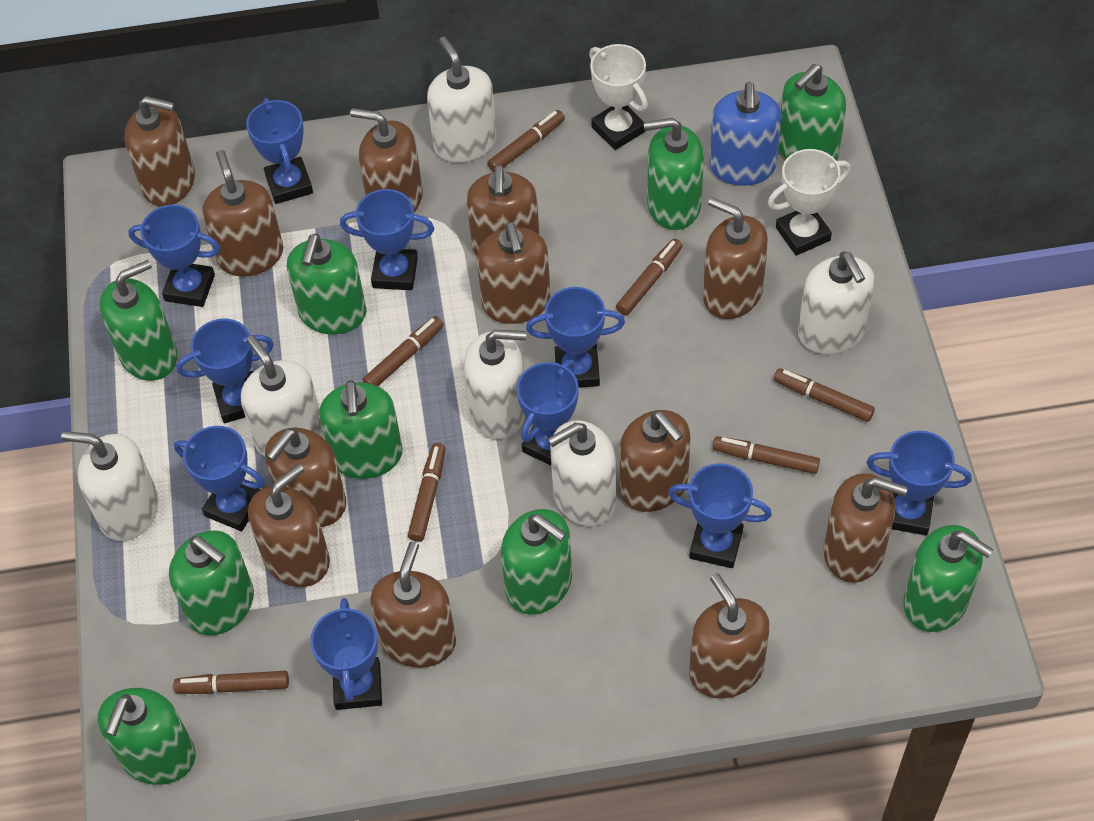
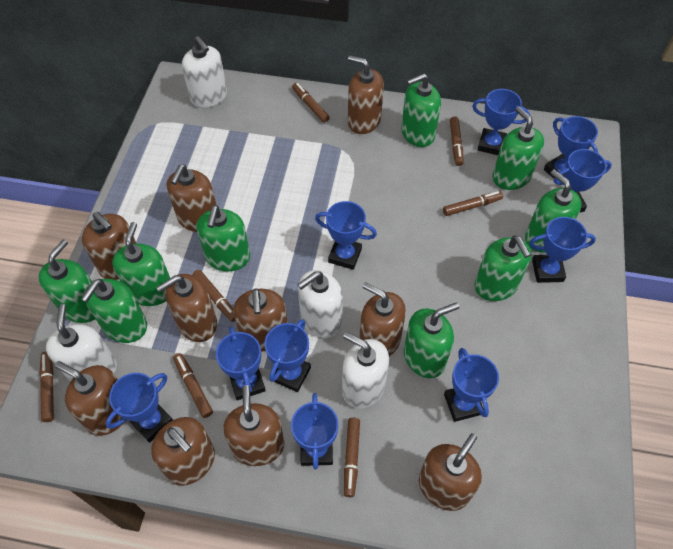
blue soap dispenser: [710,82,782,186] = 1 -> none = 0
brown soap dispenser: [124,96,195,207] [202,150,283,277] [248,464,330,587] [265,428,346,527] [350,108,423,212] [370,541,456,668] [466,165,539,256] [477,222,551,324] [620,410,690,512] [689,573,770,699] [703,197,768,319] [824,473,908,583] = 12 -> [55,361,123,436] [82,212,137,280] [151,417,215,486] [156,274,217,342] [167,164,216,232] [223,385,285,466] [233,288,288,351] [348,55,384,134] [359,282,406,356] [419,433,482,511] = 10
white soap dispenser: [61,431,159,541] [241,335,322,456] [427,36,497,163] [464,330,526,439] [548,420,616,526] [798,252,875,354] = 6 -> [46,304,117,382] [182,36,227,108] [297,270,343,338] [342,332,389,409] = 4
white trophy: [589,44,648,150] [768,149,851,256] = 2 -> none = 0

